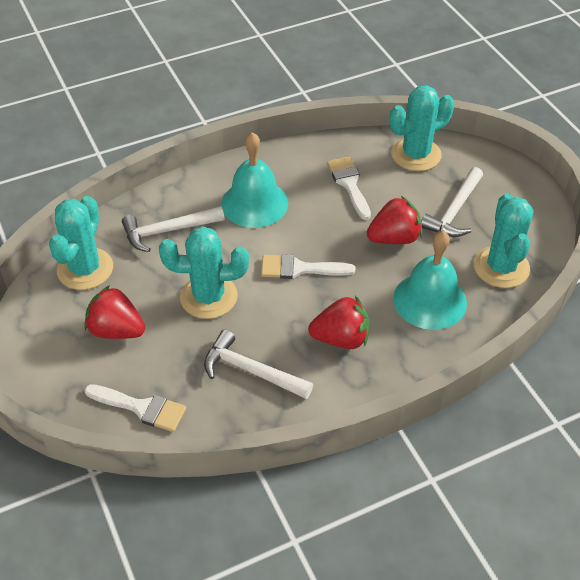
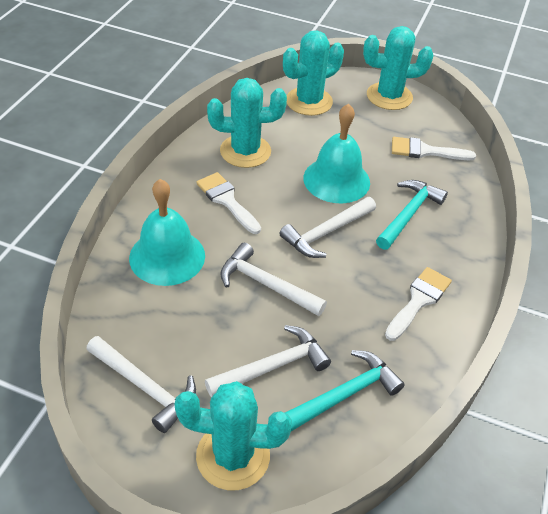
red strawberry: [84,285,145,339] [308,296,369,349] [366,196,422,244] = 3 -> none = 0
turquoise hammer: none = 0 -> [285,350,405,431] [376,180,448,250] = 2
white hammer: [122,206,225,252] [204,330,313,399] [421,167,483,237] = 3 -> [86,336,196,433] [205,325,331,398] [220,243,327,316] [279,197,376,258] = 4

